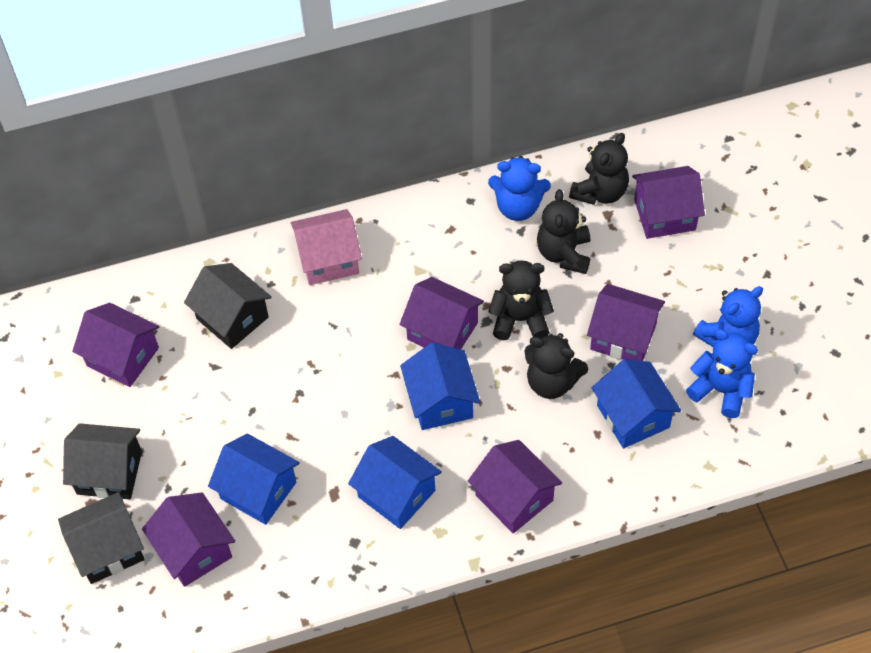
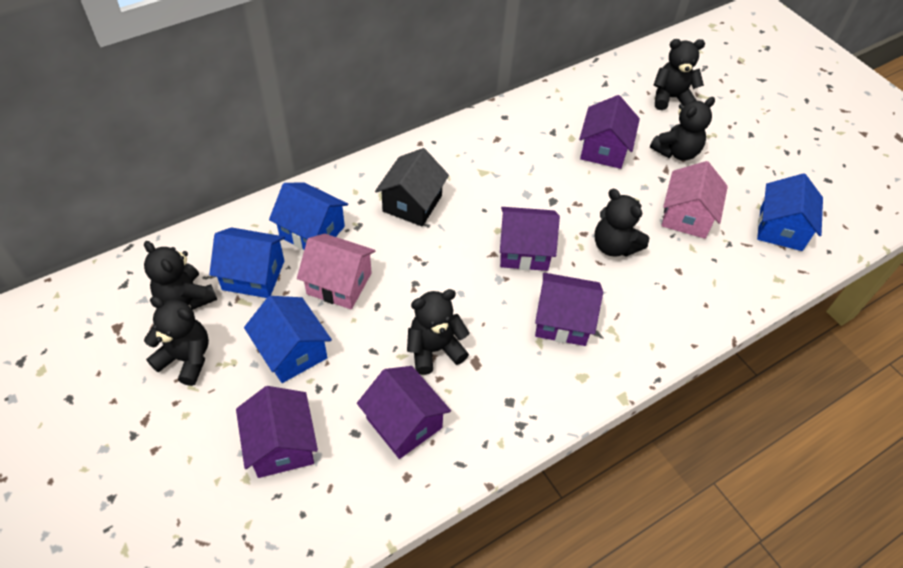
black house: [58,492,145,584] [63,423,142,499] [184,263,272,349] = 3 -> [375,148,449,227] = 1
black teddy bear: [488,260,554,340] [525,333,588,399] [537,189,590,274] [569,133,629,205] = 4 -> [144,241,217,310] [144,296,209,386] [407,289,470,375] [594,189,649,257] [650,97,715,161] [654,39,705,110] = 6
blue teddy bear: [488,156,551,221] [686,329,758,418] [693,286,763,347] = 3 -> none = 0
pink house: [291,209,362,285] = 1 -> [297,233,376,309] [661,161,728,239] = 2
purple house: [72,303,159,387] [142,492,235,587] [400,277,484,349] [468,440,562,533] [587,284,665,361] [632,166,705,239] = 6 -> [236,386,318,478] [357,366,451,459] [500,207,560,271] [535,273,603,346] [579,95,640,169] = 5

